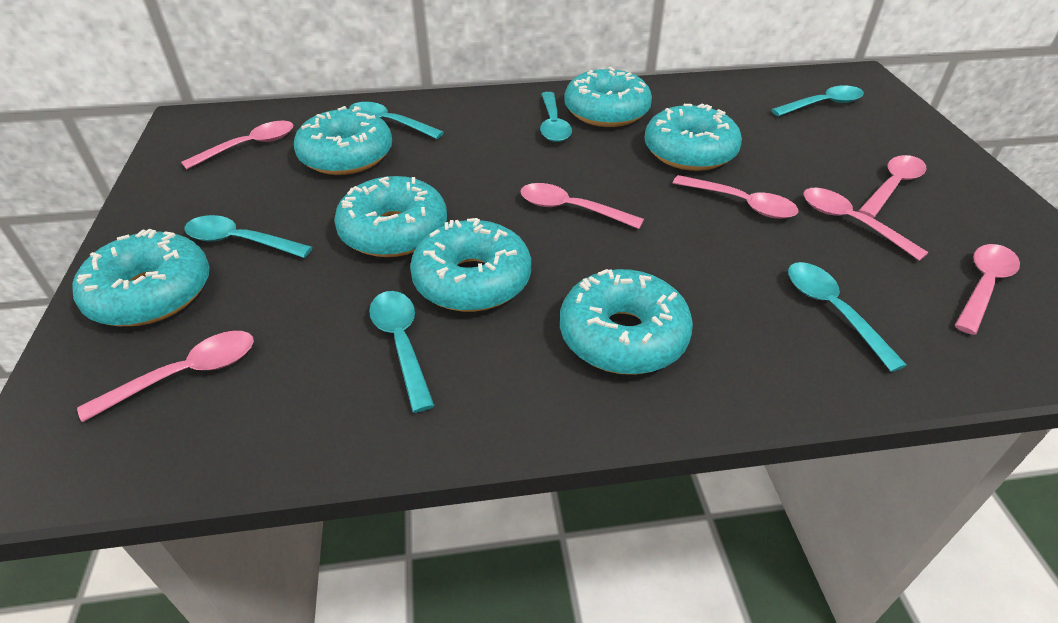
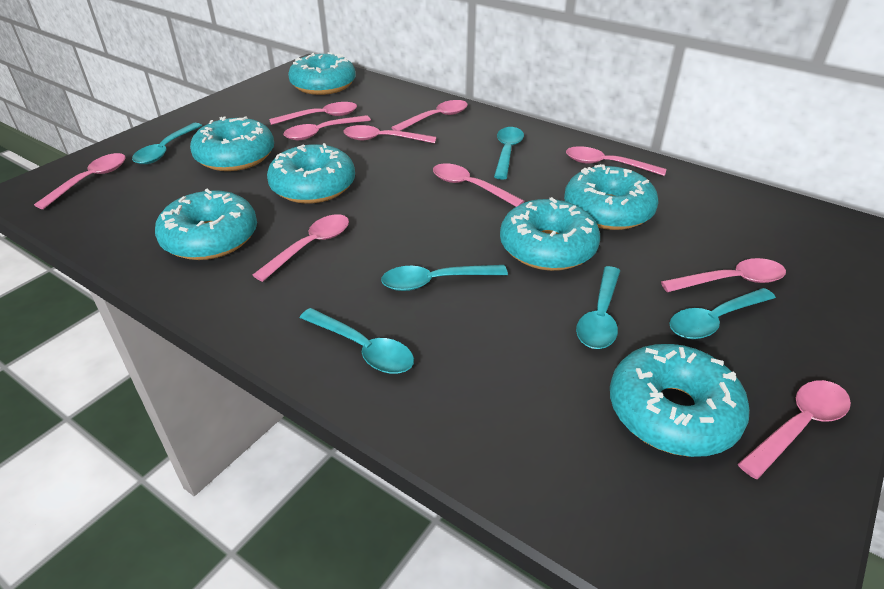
pink spoon: [77,331,254,422] [181,121,294,169] [520,183,644,229] [673,175,798,219] [803,188,929,261] [858,155,926,218] [955,244,1020,335] = 7 -> [34,153,126,209] [253,214,349,282] [269,102,357,125] [283,115,371,140] [343,125,436,143] [391,100,468,131] [433,163,525,207] [566,146,666,176] [661,258,786,292] [738,380,851,479] = 10

